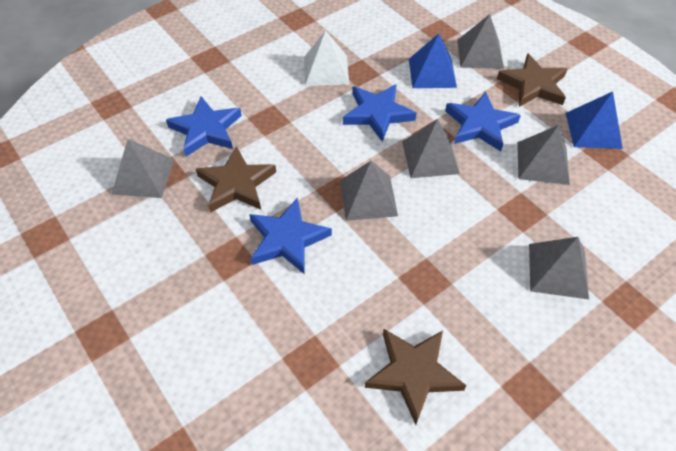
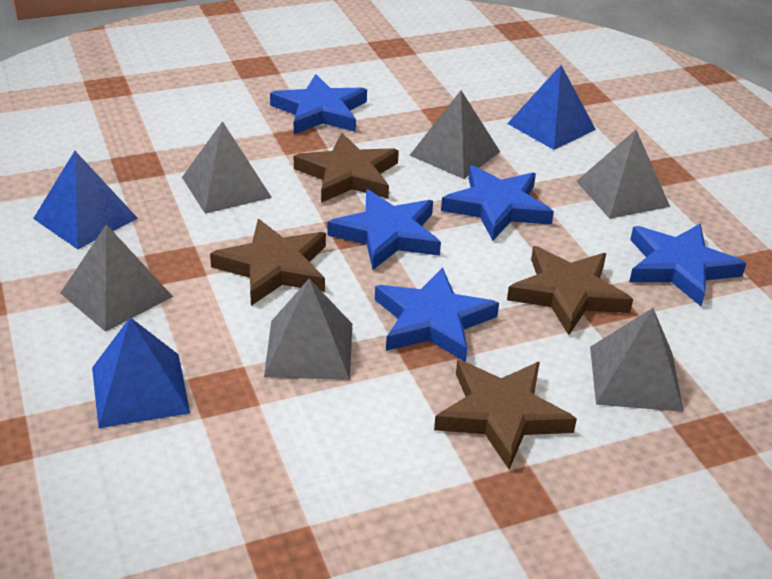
blue pyramid: [409,33,457,88] [566,92,623,149] = 2 -> [33,151,138,249] [92,317,190,428] [507,65,596,150] = 3
blue star: [166,96,242,157] [249,198,332,274] [343,84,416,142] [445,92,521,151] = 4 -> [270,74,367,134] [328,189,441,270] [375,267,499,362] [441,165,554,241] [629,224,746,306] = 5
brown star: [196,146,276,213] [365,329,467,425] [497,53,568,107] = 3 -> [210,219,326,306] [294,133,399,203] [434,360,577,470] [507,246,633,335] = 4
white pyramid: [304,30,349,86] = 1 -> none = 0

